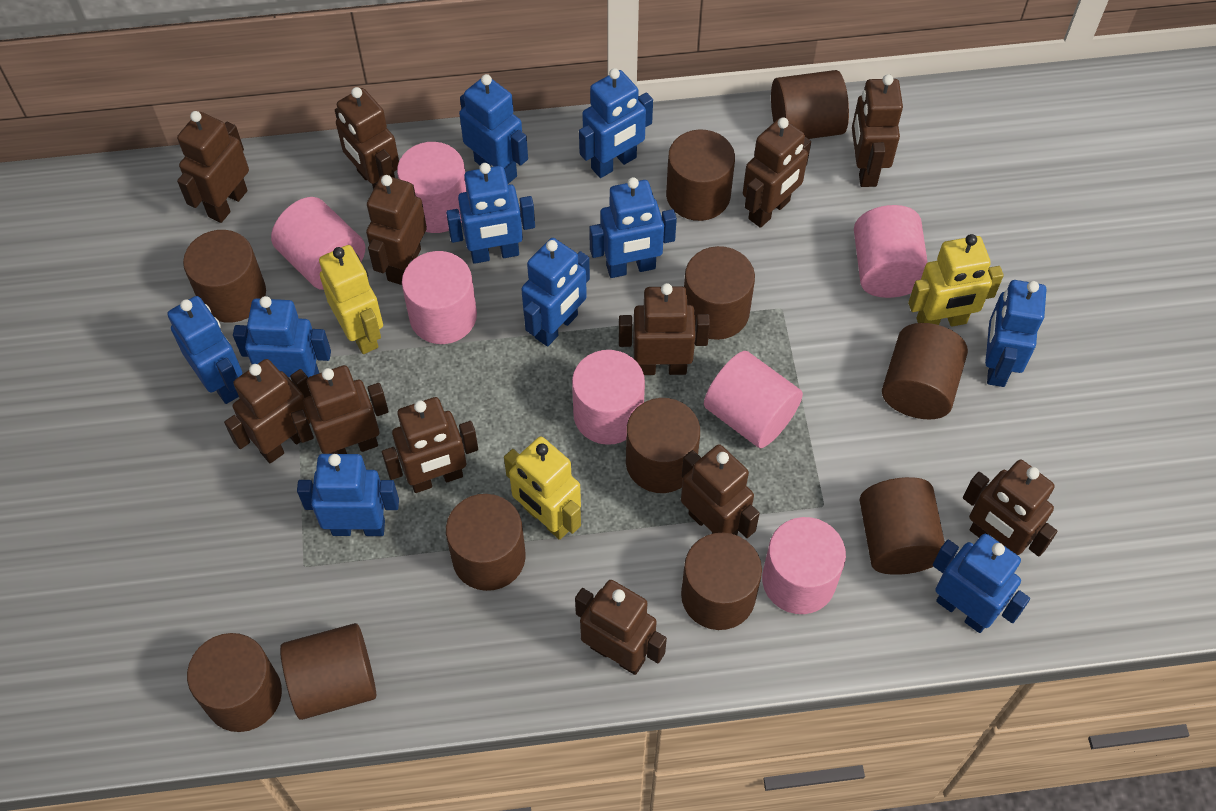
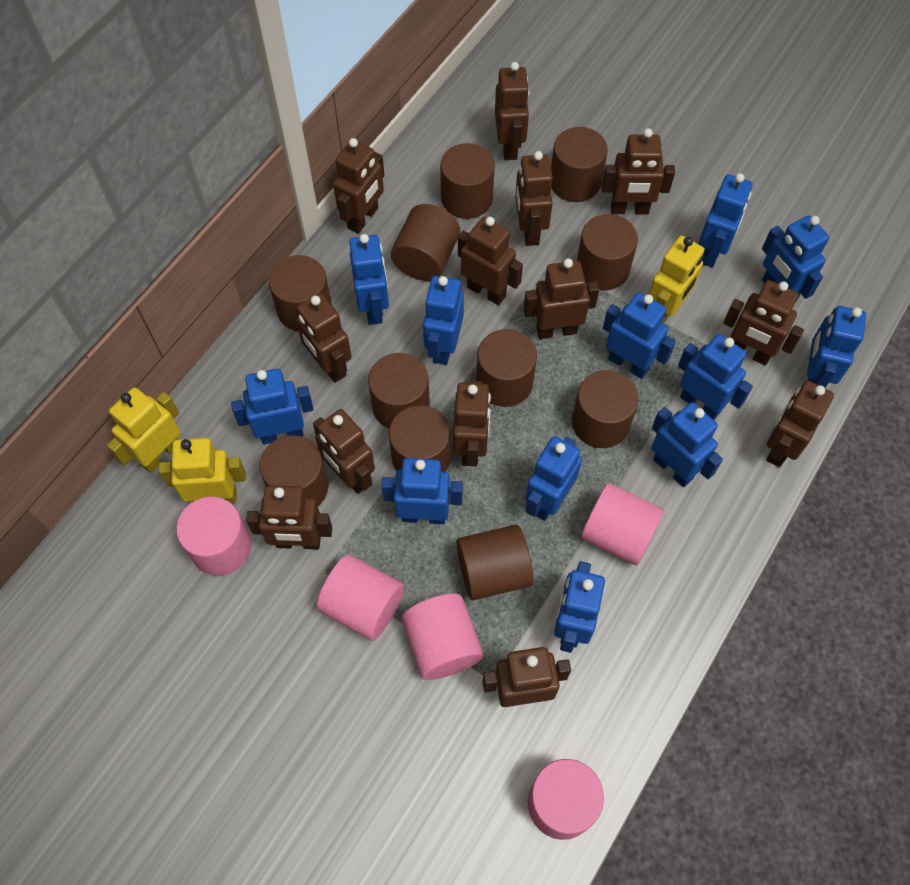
blue robot: [167,296,242,404] [233,296,331,378] [297,454,399,536] [446,163,535,264] [459,74,528,184] [521,238,590,347] [579,68,653,178] [589,177,677,278] [933,534,1030,633] [985,280,1046,387] = 10 -> [231,369,314,445] [349,234,389,325] [381,458,463,524] [423,276,464,365] [526,436,582,521] [554,561,605,653] [603,292,676,379] [651,402,723,487] [678,334,753,420] [699,173,753,267] [762,215,829,302] [807,306,866,388] = 12
brown robot: [177,111,249,223] [224,359,311,463] [291,365,389,454] [335,87,399,190] [366,175,427,285] [382,397,478,493] [575,580,667,675] [619,283,710,375] [681,444,760,538] [743,117,811,228] [852,74,903,187] [963,460,1057,557] = 12 -> [246,485,332,549] [295,293,352,383] [313,409,375,494] [333,138,384,233] [453,381,491,466] [458,217,523,305] [482,647,571,707] [495,62,530,160] [515,151,553,246] [523,258,599,339] [601,128,675,214] [723,280,804,365] [766,380,834,467] = 13
pink cylinder: [271,197,365,290] [397,142,466,233] [402,251,477,344] [572,350,645,445] [704,351,803,448] [762,517,846,614] [854,205,928,298] = 7 -> [176,497,252,576] [317,554,404,641] [402,594,483,680] [528,759,604,840] [581,483,664,565] = 5

